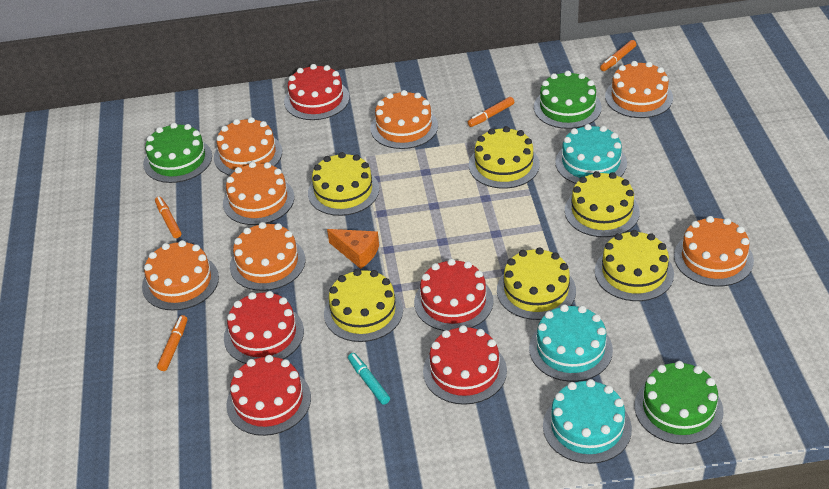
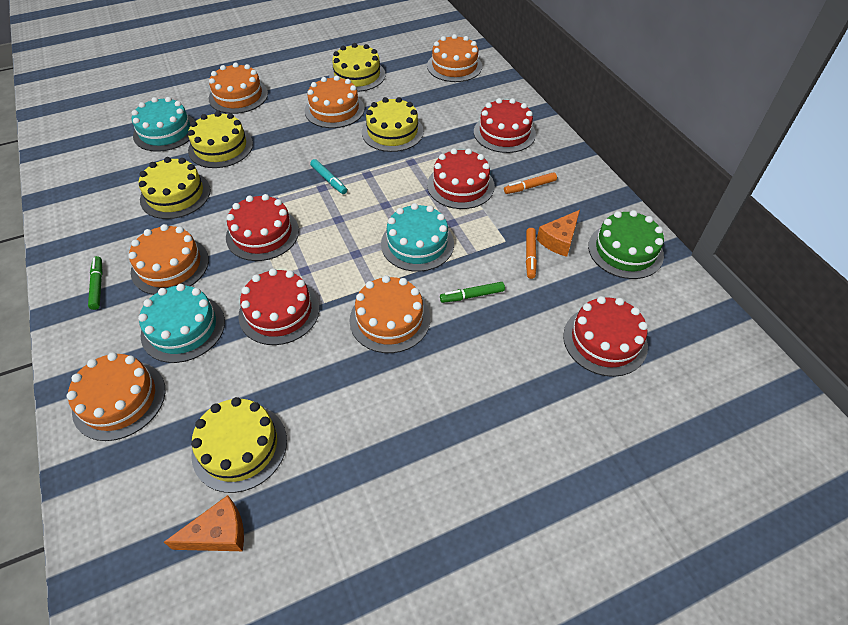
green cake: [143,123,212,183] [534,71,602,129] [634,361,724,444] = 3 -> [588,210,664,279] = 1
green marker: none = 0 -> [88,256,103,310] [440,282,505,303] = 2
orange cake: [142,240,219,311] [214,117,282,176] [223,162,294,225] [230,222,305,291] [371,90,438,149] [605,61,673,118] [674,216,754,287] = 7 -> [67,352,165,441] [128,224,209,295] [209,63,268,114] [305,76,365,128] [350,275,430,353] [427,34,482,82] = 6
orange cheese: [327,229,379,269] = 1 -> [164,495,244,551] [537,210,580,257] = 2
orange marker: [155,197,182,238] [157,315,188,371] [468,97,514,127] [600,40,637,71] = 4 -> [504,172,557,194] [526,228,537,279] = 2
yellow cake: [308,152,379,216] [324,269,403,342] [469,126,540,189] [497,247,576,320] [565,171,640,237] [595,230,674,301] = 6 -> [139,157,211,219] [188,111,253,168] [191,397,287,493] [329,43,386,92] [362,97,424,152] = 5

